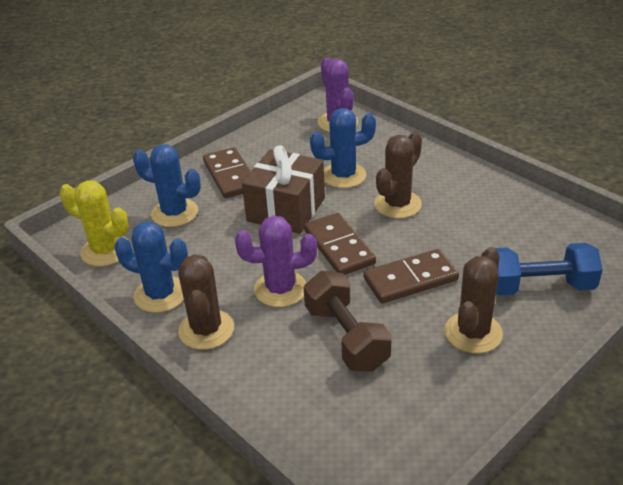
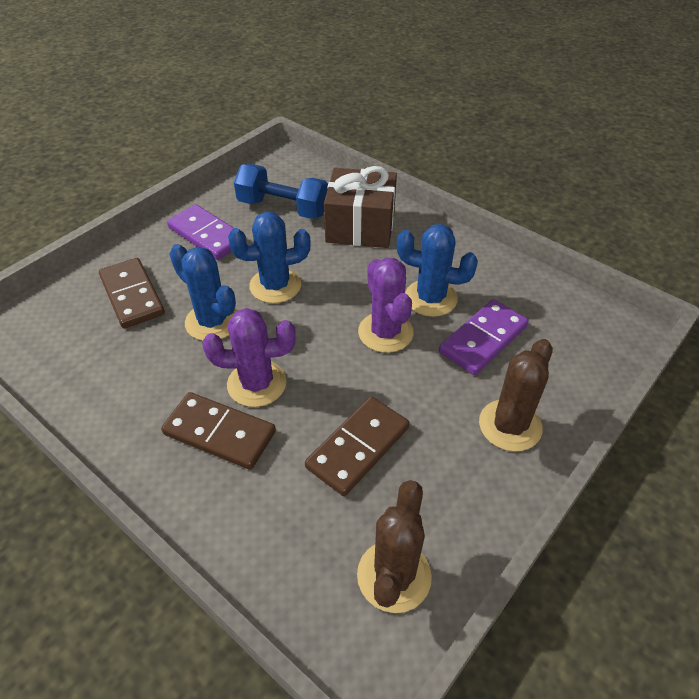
brown cactus: [178,255,234,350] [374,132,422,219] [444,247,503,354] = 3 -> [357,480,432,613] [479,339,553,452] = 2
brown dumbbell: [304,271,392,372] = 1 -> none = 0
purple domino: none = 0 -> [167,204,246,260] [439,299,529,375] = 2
yellow cactus: [60,181,129,266] = 1 -> none = 0

